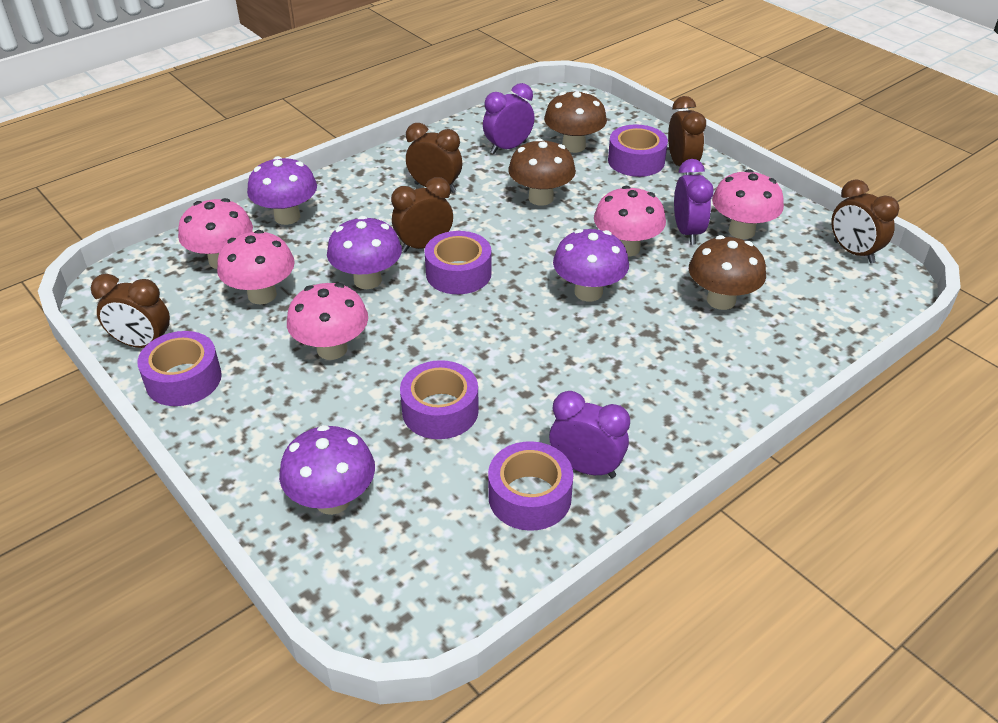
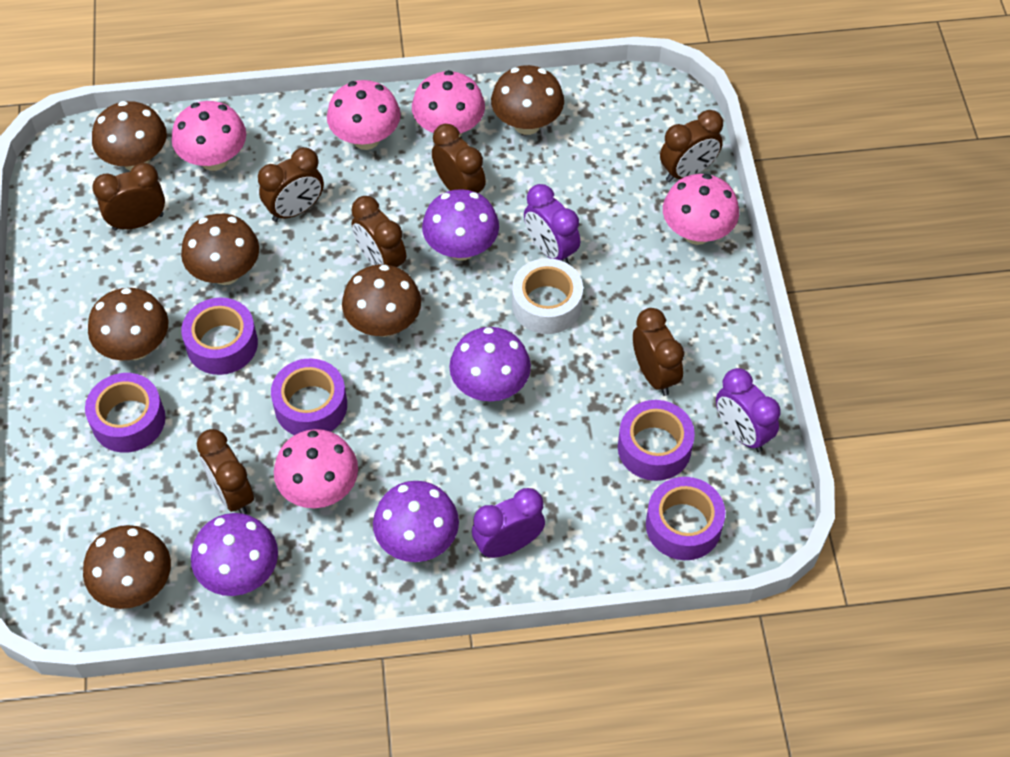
brown clock: [91,274,170,348] [391,177,453,253] [406,123,462,193] [668,96,706,175] [831,179,899,263] = 5 -> [92,163,165,231] [197,429,254,514] [258,147,324,222] [351,196,406,267] [432,124,486,193] [633,308,684,396] [660,110,723,182] = 7
brown mushroom: [508,138,576,206] [544,91,607,153] [689,235,766,310] = 3 -> [83,525,171,609] [88,288,169,361] [92,101,167,171] [181,214,259,285] [342,264,421,337] [491,65,564,135] = 6
white tape: none = 0 -> [512,258,583,334] = 1

